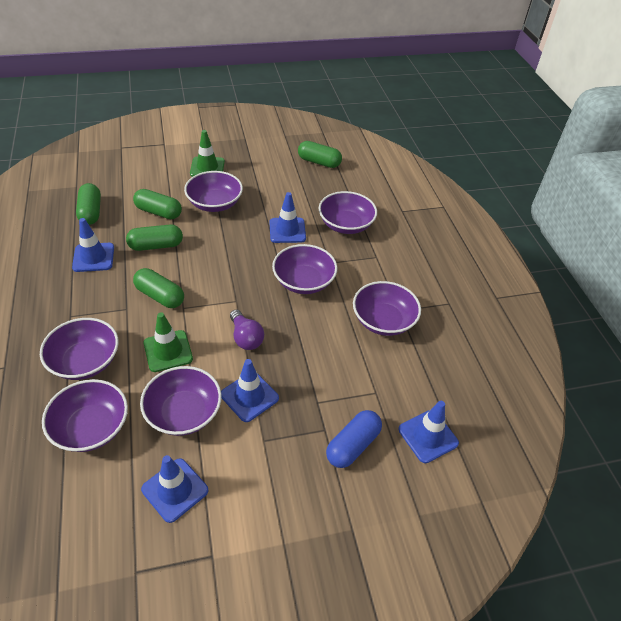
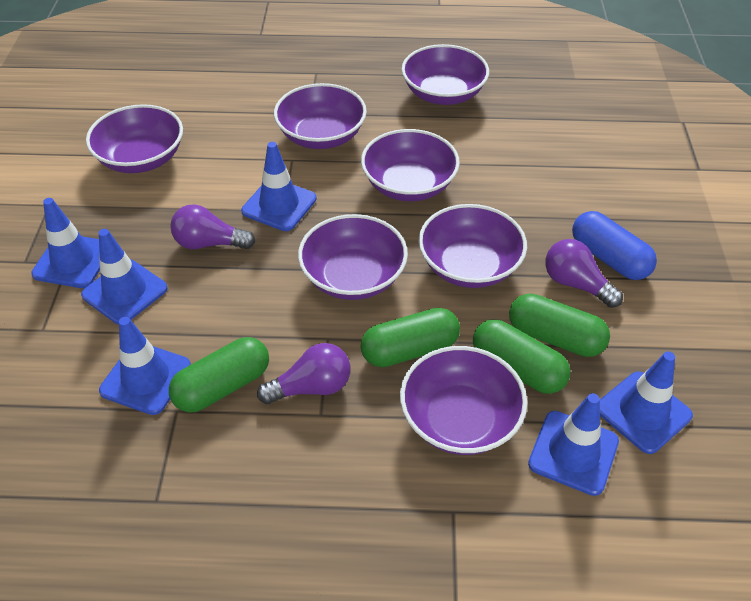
blue traffic cone: [72,218,114,272] [141,455,208,523] [221,359,279,422] [269,192,306,243] [398,401,459,463] = 5 -> [31,198,100,288] [81,229,168,325] [99,317,191,415] [241,142,317,231] [528,393,619,496] [600,351,693,454] = 6
green capsule: [76,183,101,225] [126,224,183,251] [133,189,182,219] [133,268,184,308] [298,141,342,168] = 5 -> [169,337,269,413] [361,308,460,367] [473,320,570,394] [509,294,610,357] = 4
green traffic cone: [143,312,193,372] [190,130,225,177] = 2 -> none = 0
purple light bulb: [230,309,264,350] = 1 -> [170,204,255,249] [257,343,350,404] [545,239,623,308] = 3

